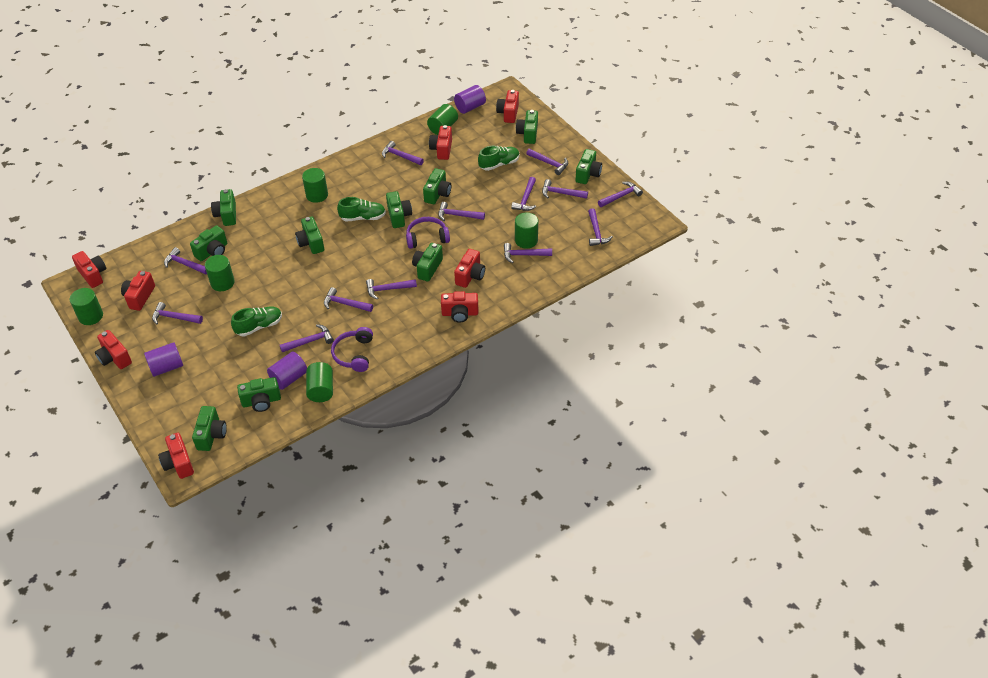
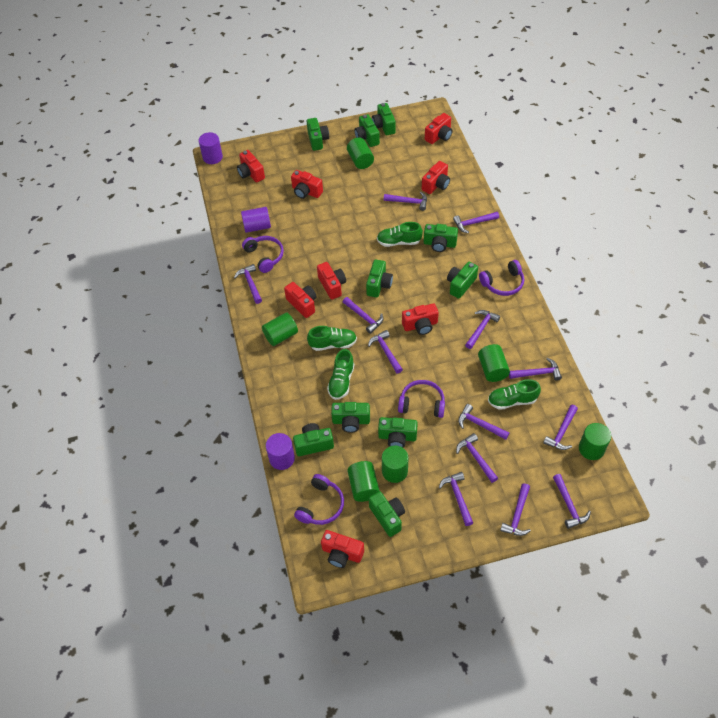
green shoe: [231,306,282,337] [337,197,386,221] [478,146,520,171] = 3 -> [307,326,357,351] [327,349,354,400] [377,222,423,247] [488,379,541,410] = 4
purple headphones: [331,327,373,372] [406,217,450,249] = 2 -> [242,236,284,273] [294,474,344,525] [398,380,445,418] [479,260,524,296] = 4

